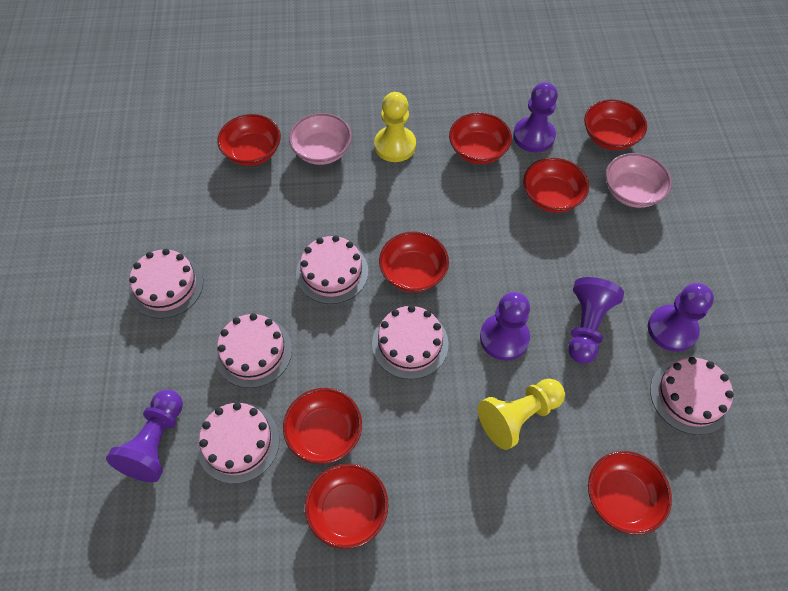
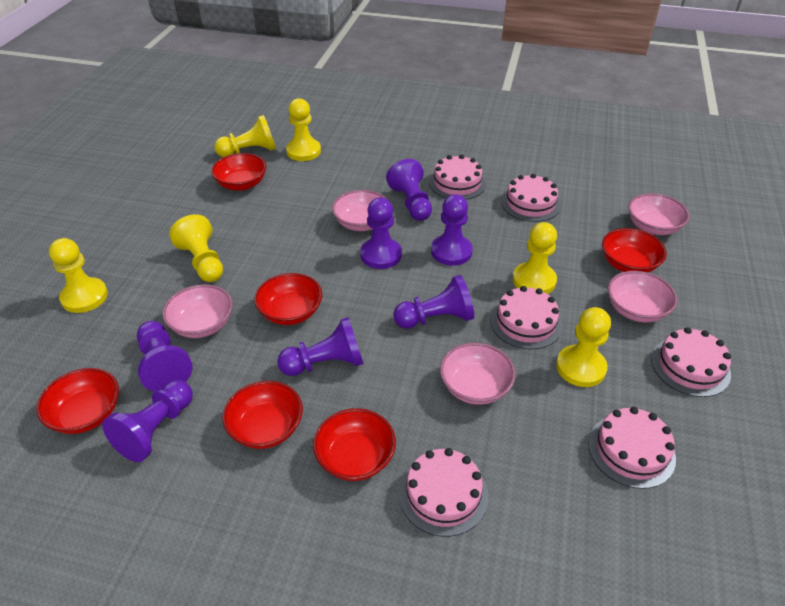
pink bowl: [289,113,352,165] [606,153,672,208] = 2 -> [162,284,233,338] [332,190,387,231] [440,343,516,405] [608,271,677,323] [628,193,690,235] = 5
purple pawn: [106,390,183,482] [480,292,530,361] [513,82,558,153] [568,277,624,364] [648,283,714,352] = 5 -> [102,380,193,462] [137,321,192,392] [277,317,363,376] [360,197,402,269] [386,159,432,221] [393,275,474,329] [431,194,473,266] = 7
red bowl: [217,114,281,166] [283,388,362,464] [305,464,389,549] [379,232,449,293] [449,112,512,164] [523,158,589,213] [584,99,647,150] [588,451,672,535] = 8 -> [36,368,119,434] [211,153,266,191] [222,381,303,449] [254,273,322,325] [313,408,396,481] [602,228,667,273] = 6
yellow pawn: [374,92,416,162] [478,378,565,450] = 2 -> [49,238,108,313] [169,214,223,282] [214,115,276,157] [286,98,321,161] [513,222,557,294] [556,307,611,387] = 6

